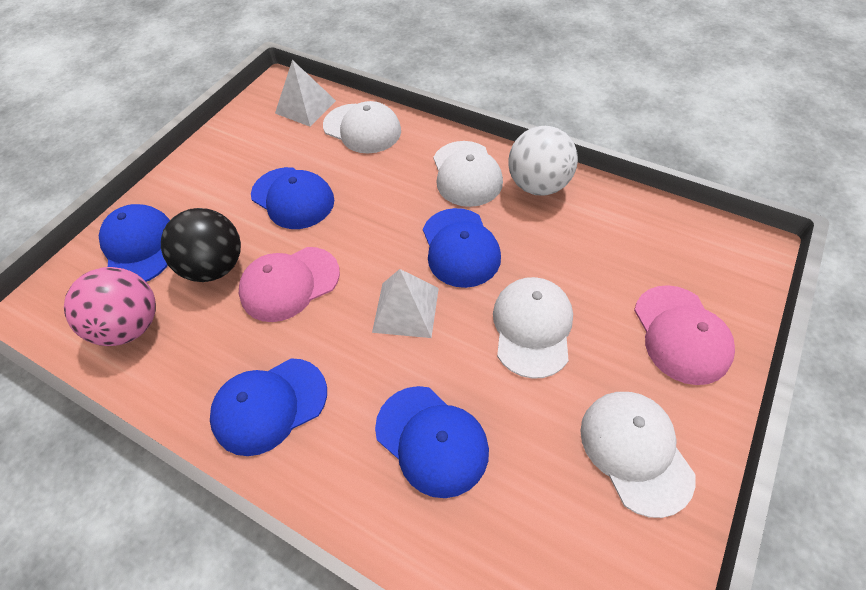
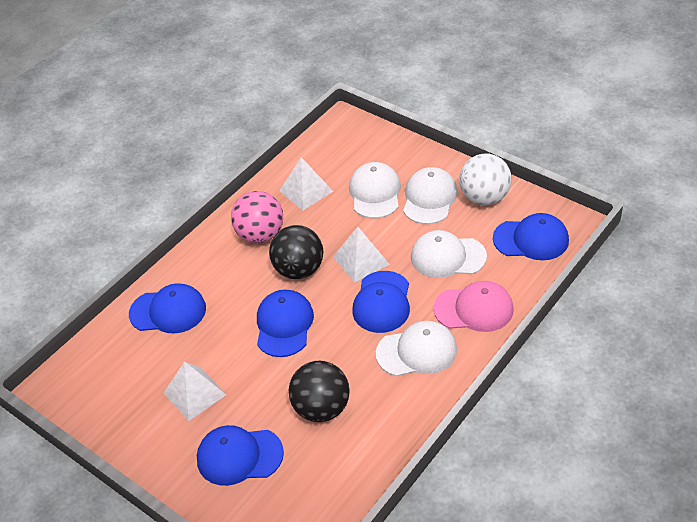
black ball: [161,208,241,282] = 1 -> [269,225,323,279] [289,361,350,422] = 2
pink cap: [239,247,340,322] [634,285,735,385] = 2 -> [434,281,514,332] = 1
white pyramid: [275,60,336,127] [372,269,439,338] = 2 -> [163,361,226,421] [279,157,333,210] [333,227,390,282] = 3

